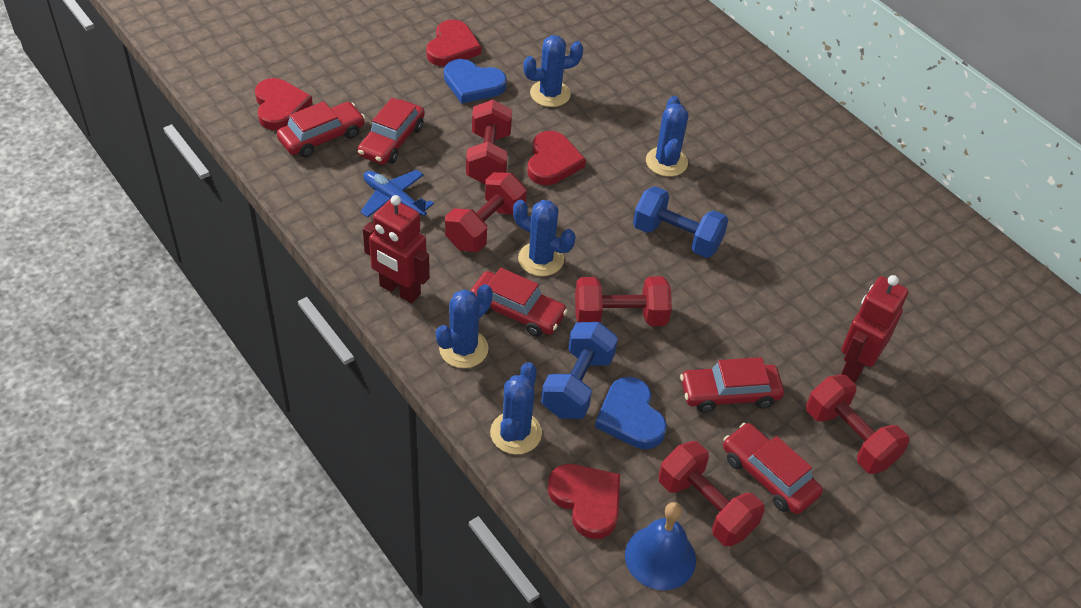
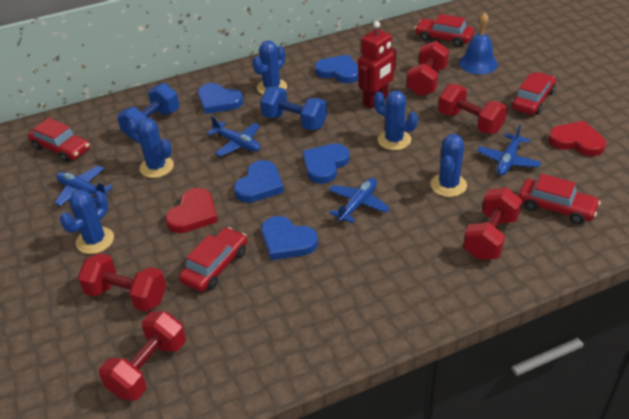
blue heart: [444,59,507,104] [595,377,667,449] = 2 -> [198,83,243,114] [234,160,284,203] [261,216,318,260] [302,143,350,184] [315,55,358,83] = 5
blue plane: [360,170,434,217] = 1 -> [54,166,113,206] [207,116,261,157] [329,178,390,223] [477,125,541,176] = 4
red heart: [255,78,313,130] [426,20,481,66] [527,131,586,185] [548,464,620,539] = 4 -> [166,188,218,233] [548,121,606,156] = 2
red robot: [363,195,430,303] [841,275,908,382] = 2 -> [358,21,396,108] = 1

